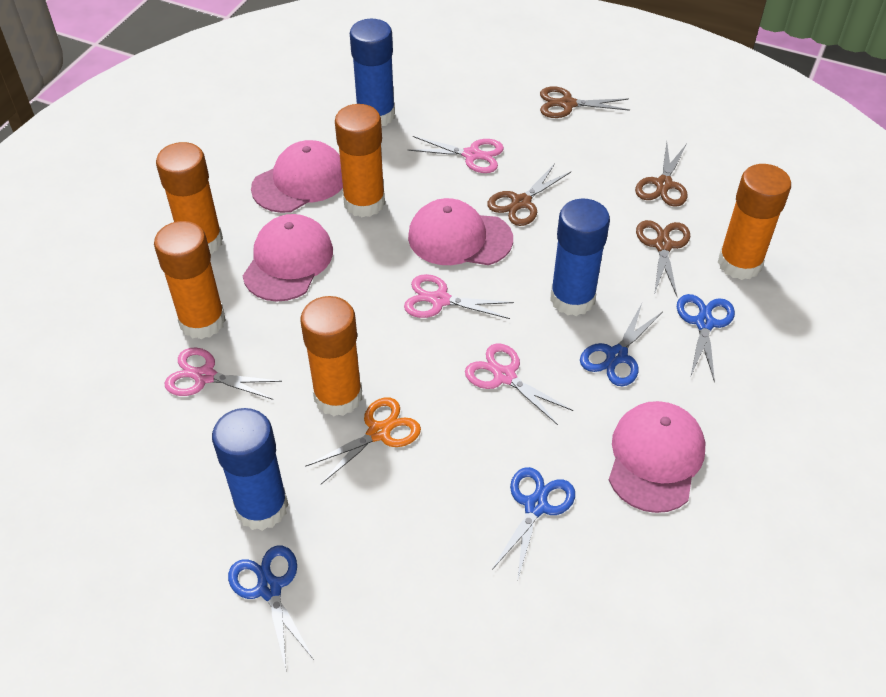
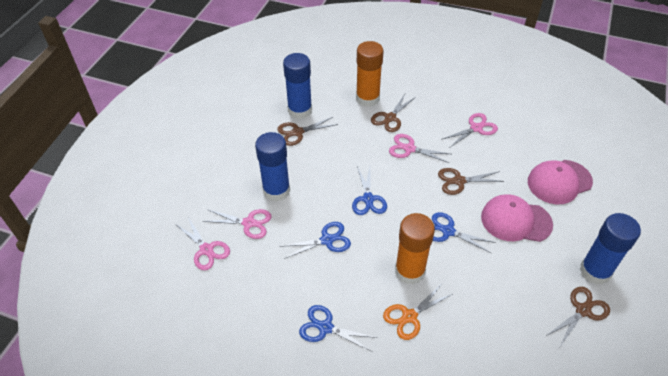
orange glue stick: [154,221,226,339] [156,142,223,255] [300,296,362,416] [335,104,385,217] [718,164,791,280] = 5 -> [356,41,383,107] [395,213,435,284] = 2
pink cap: [243,214,333,301] [251,140,343,213] [408,198,513,265] [609,401,705,513] = 4 -> [481,194,553,242] [528,160,593,204] = 2

